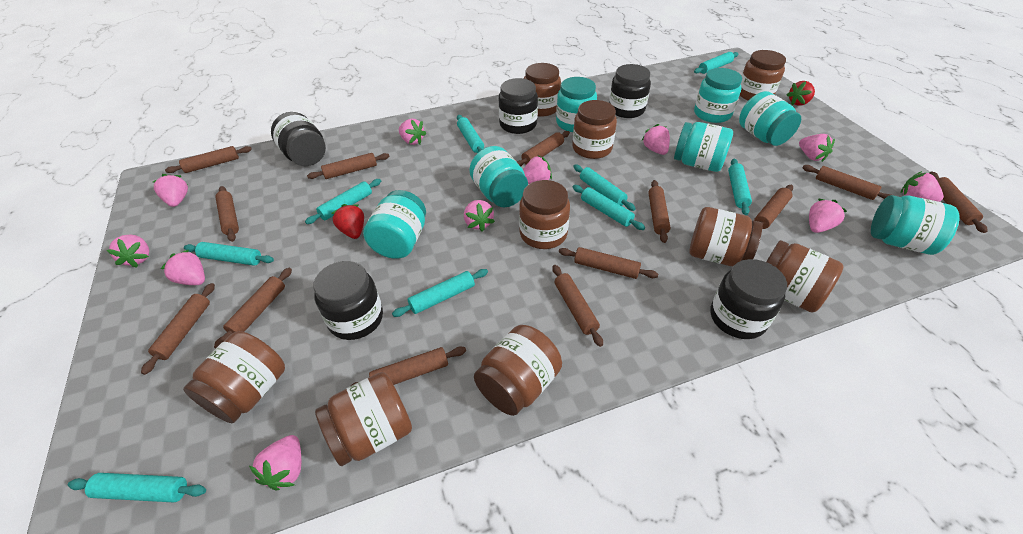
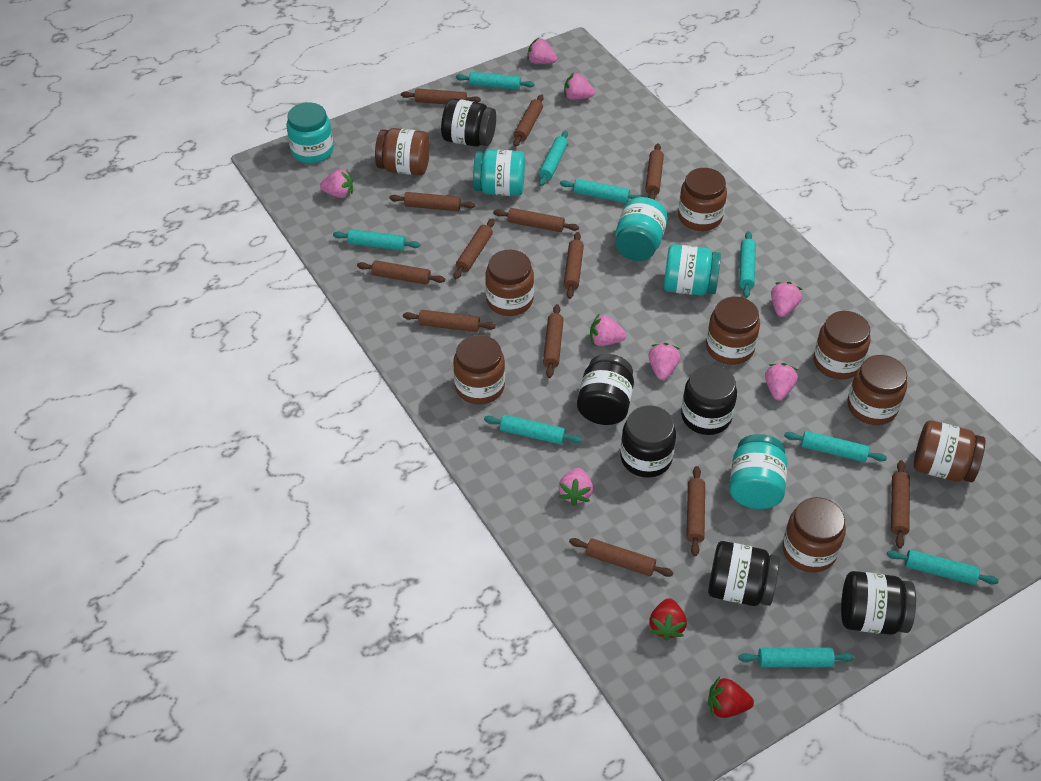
black jar: [271,112,326,166] [313,261,383,340] [499,78,538,134] [609,64,651,118] [710,259,787,339] = 5 -> [441,98,496,147] [577,354,634,425] [620,405,676,478] [681,364,737,435] [708,541,780,606] [841,571,916,635] = 6
pink strawberry: [106,235,149,268] [153,174,188,207] [161,250,205,285] [249,435,301,491] [399,119,427,145] [464,200,495,232] [523,156,552,184] [641,124,670,155] [799,134,835,162] [809,199,847,233] [900,171,944,202] = 11 -> [320,169,353,198] [527,38,557,64] [558,468,593,506] [564,73,595,100] [590,313,627,346] [648,343,680,380] [765,363,798,401] [771,282,802,317] = 8
turquoise jar: [363,190,426,259] [469,146,528,207] [556,77,597,132] [674,122,733,172] [694,68,742,123] [739,91,801,146] [871,195,960,255] = 7 -> [286,102,334,164] [473,149,525,196] [615,197,668,261] [664,244,721,296] [729,434,787,509] = 5

